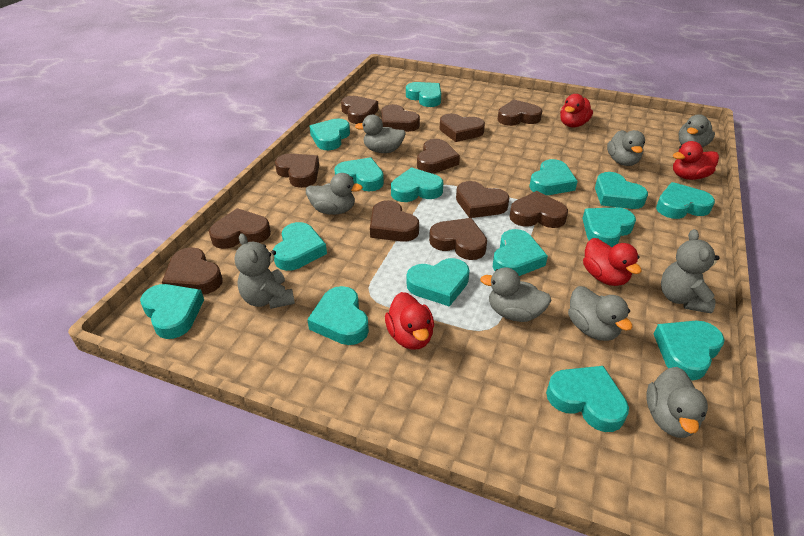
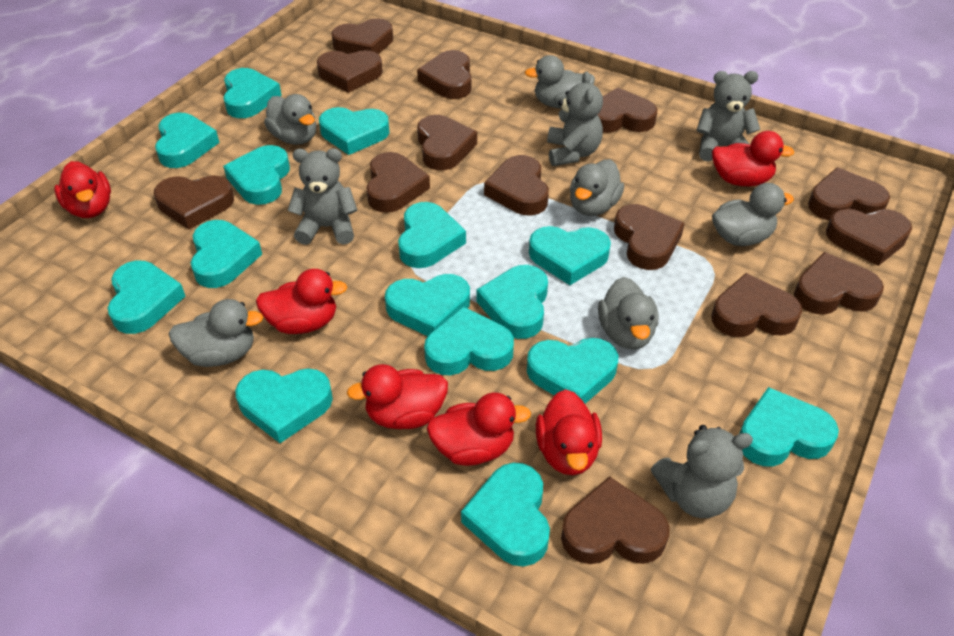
brown heart: [162,247,223,294] [209,208,271,249] [275,154,319,188] [341,96,379,124] [370,200,419,242] [381,104,420,132] [417,139,460,173] [429,218,487,260] [440,114,485,142] [456,181,509,218] [498,100,542,126] [509,191,568,228] = 12 -> [154,175,234,229] [317,50,383,93] [331,18,393,54] [366,152,430,213] [417,50,472,99] [417,115,477,170] [484,155,549,216] [561,476,670,564] [598,88,657,133] [614,204,685,270] [712,273,802,337] [794,252,884,315] [808,167,890,220] [826,209,912,266] = 14
grey duck: [306,173,363,215] [355,115,406,153] [480,267,551,322] [568,286,633,341] [607,130,645,166] [646,367,708,438] [679,114,715,148] = 7 -> [169,299,263,367] [264,94,316,145] [525,55,595,108] [570,159,624,216] [598,277,658,349] [712,183,794,246] = 6
grey teddy bear: [234,233,295,309] [661,229,720,314] = 2 -> [287,148,358,245] [547,71,603,166] [651,425,753,518] [697,71,760,162] = 4
red duck: [385,292,434,350] [560,94,593,127] [583,238,642,286] [673,141,719,180] = 4 -> [54,161,111,218] [256,269,347,334] [347,364,448,429] [427,392,531,466] [536,389,602,475] [712,131,795,186] = 6

